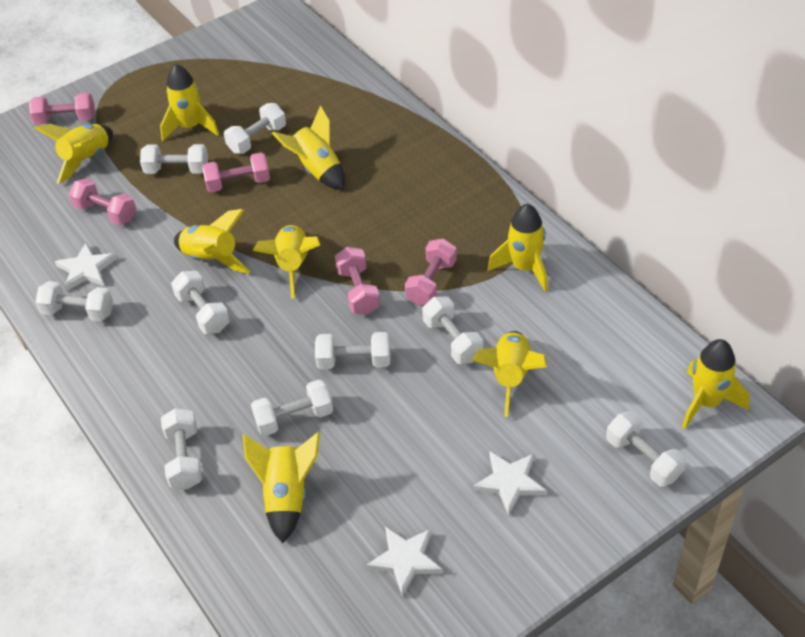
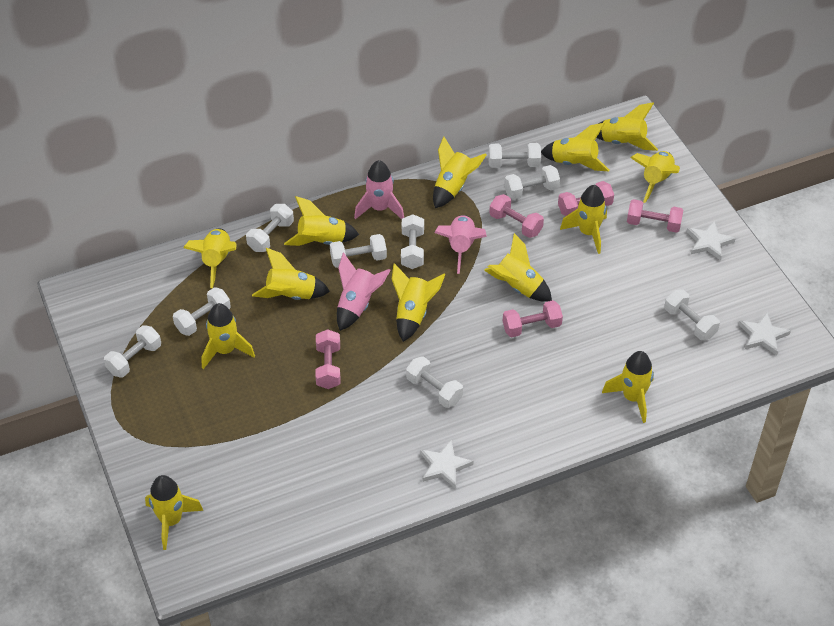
pink rocket: none = 0 -> [337,252,391,331] [354,160,404,219] [434,215,487,274] = 3
yellow rocket: [34,124,113,184] [160,64,219,141] [174,209,250,274] [243,432,320,543] [253,225,320,299] [272,105,345,190] [472,331,547,417] [488,204,548,292] [682,339,750,429] = 9 -> [145,475,203,550] [183,228,237,288] [202,303,255,369] [252,248,330,300] [284,196,359,246] [392,263,445,342] [433,136,487,208] [484,233,552,302] [541,123,609,171] [560,185,607,254] [596,102,658,151] [602,351,654,423] [630,151,680,203] = 13

